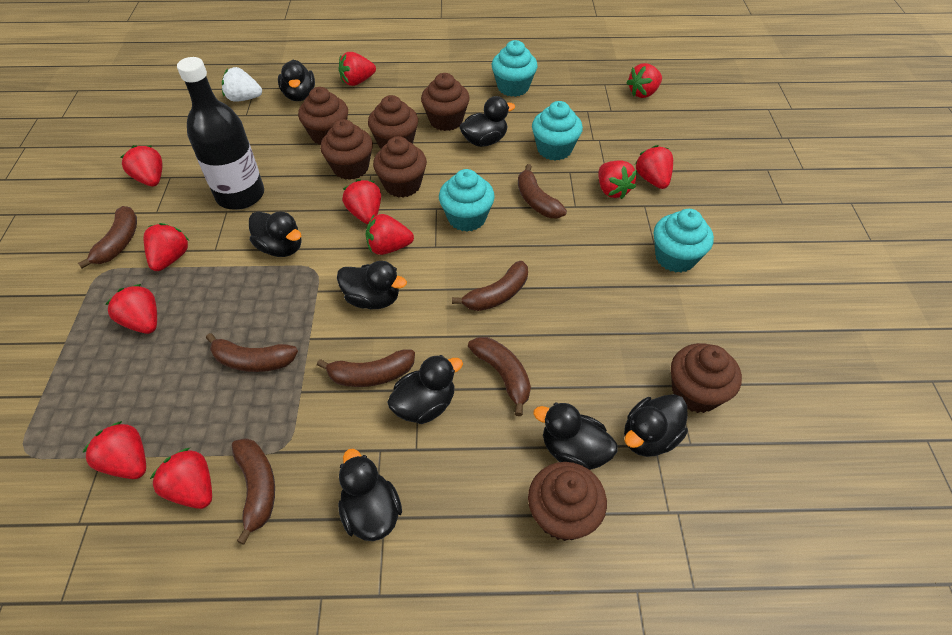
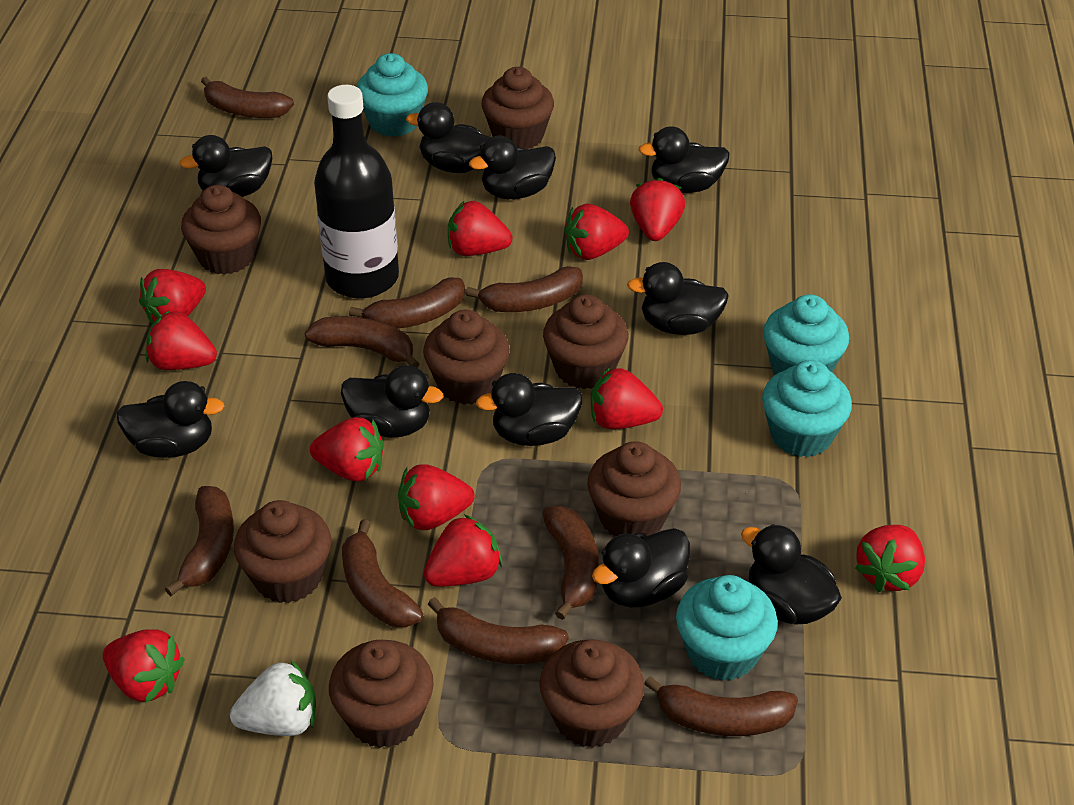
black duck: [249,211,302,257] [278,60,315,101] [337,261,407,309] [338,449,402,541] [387,355,463,424] [459,96,515,147] [533,402,618,470] [624,394,688,457] = 8 -> [116,381,225,458] [180,135,272,197] [341,365,443,437] [406,102,491,173] [469,136,556,199] [476,373,582,446] [592,528,690,607] [627,262,729,335] [638,126,730,193] [741,524,842,625] = 10
brown banana: [78,206,137,269] [206,333,298,372] [232,438,275,545] [317,349,415,387] [452,261,528,311] [468,337,531,416] [518,164,567,218] = 7 -> [165,486,234,596] [201,77,294,118] [305,316,420,368] [342,519,423,627] [349,277,465,329] [428,597,569,664] [466,266,583,312] [542,506,599,620] [644,676,798,736] = 9
brown cupcake: [298,87,348,145] [320,119,373,180] [368,95,418,149] [373,136,427,197] [421,73,470,131] [528,462,607,541] [671,343,742,413] = 7 -> [181,185,261,275] [234,500,331,603] [329,640,434,748] [423,309,510,405] [481,67,554,150] [540,639,644,748] [543,294,629,389] [587,441,681,536] = 8

